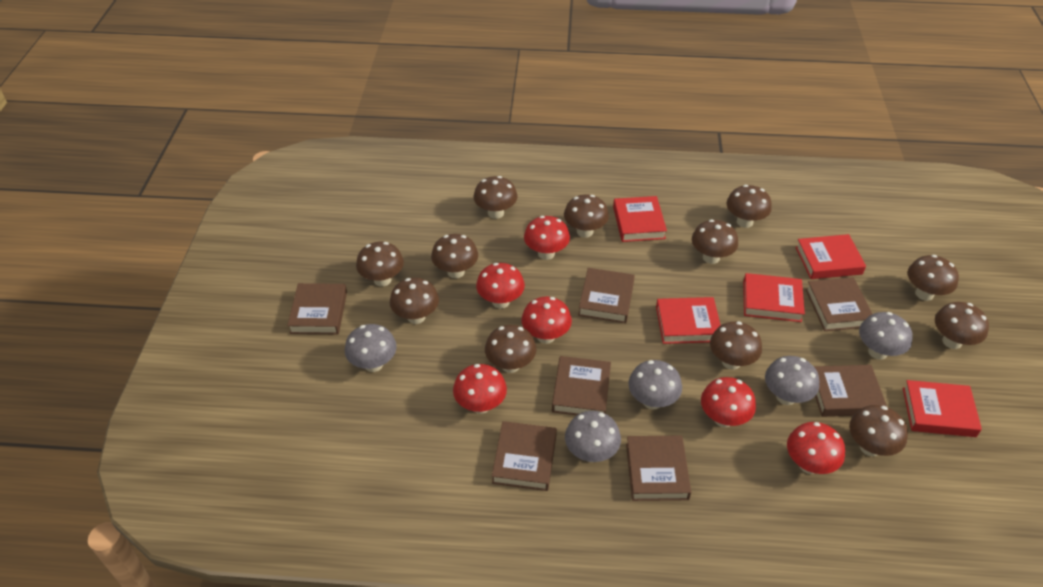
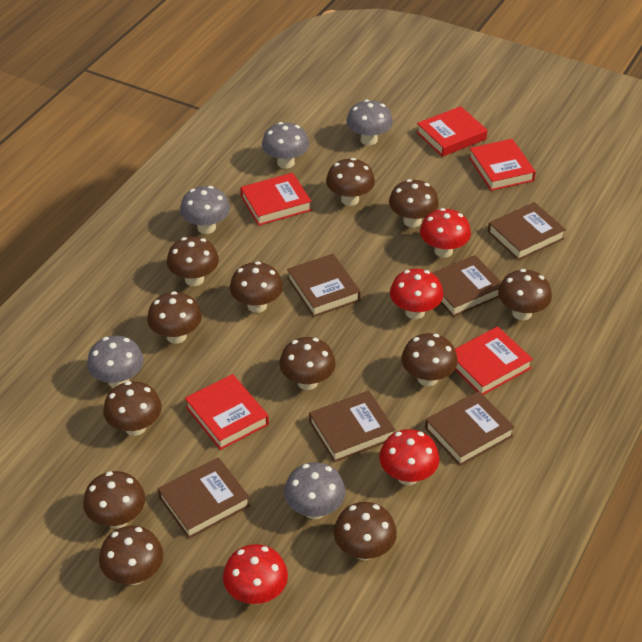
brown book: [287,283,347,334] [492,421,557,491] [552,356,611,415] [578,268,635,323] [626,436,691,501] [805,277,872,331] [814,365,887,417] = 7 -> [158,457,250,539] [287,254,361,317] [309,391,395,462] [425,391,515,466] [432,255,502,317] [488,202,566,260] = 6
red mushroom: [453,364,507,414] [476,263,525,309] [521,297,572,344] [524,216,570,260] [701,377,756,427] [787,422,845,474] = 6 -> [223,544,288,604] [379,429,440,485] [390,269,443,319] [420,208,471,258] = 4

